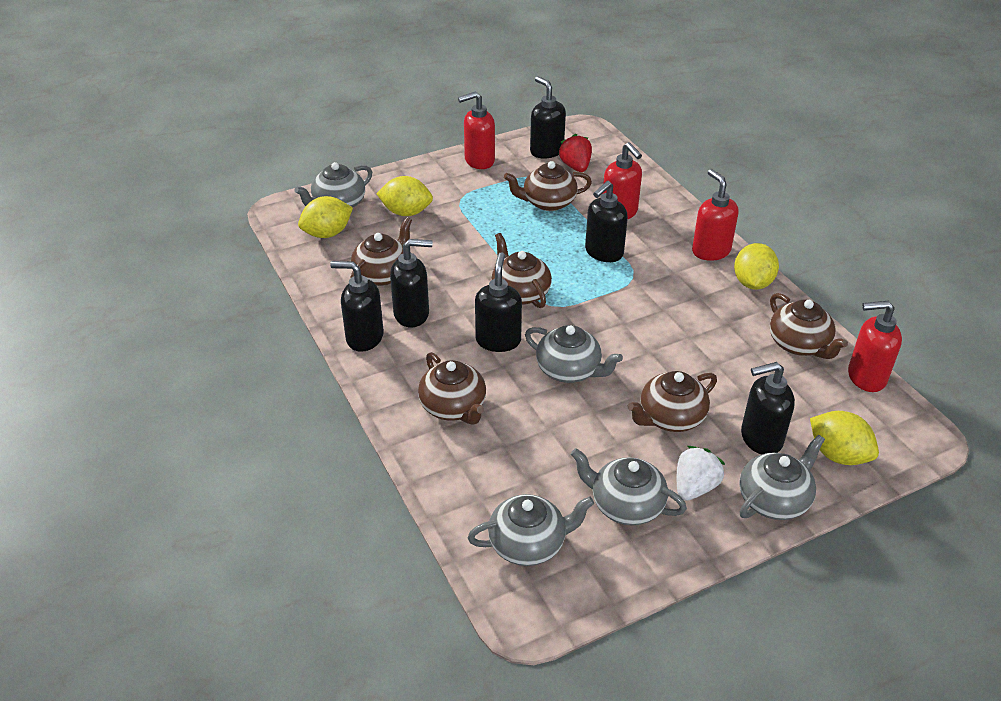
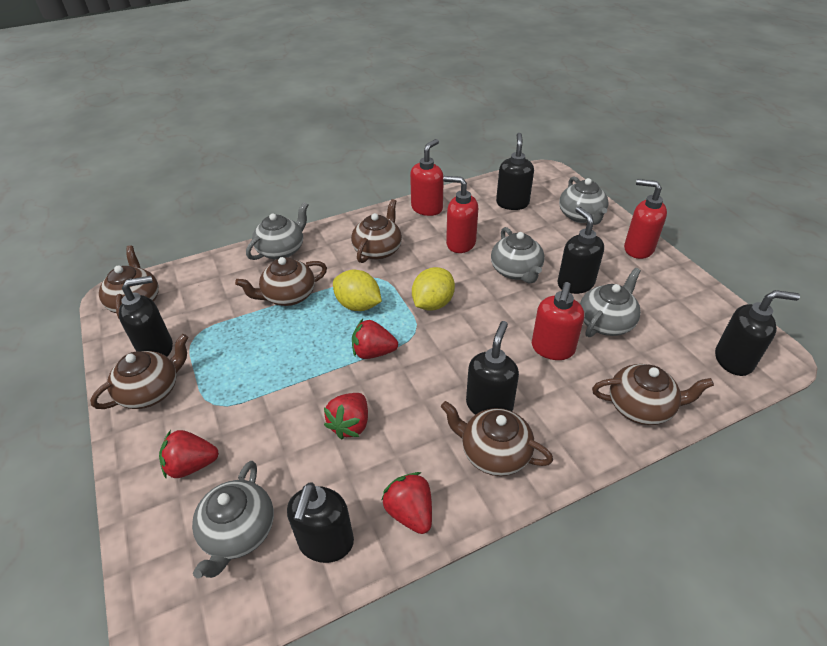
red strawberry: [558,134,592,172] = 1 -> [159,430,219,478] [324,393,368,440] [352,319,398,359] [382,472,432,534] = 4
white strawberry: [677,446,725,501] = 1 -> none = 0
yellow lemon: [298,196,353,238] [376,176,433,216] [734,243,779,290] [810,411,879,465] = 4 -> [333,270,382,311] [412,267,455,311] = 2

